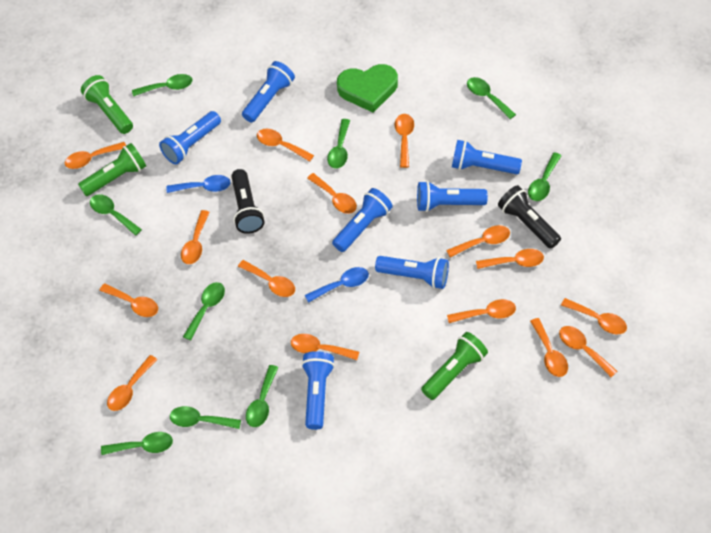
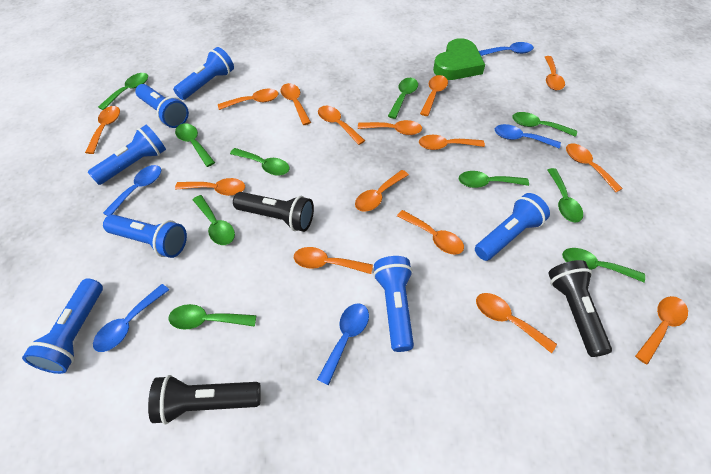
black flashlight: [231,169,264,234] [498,185,561,249] = 2 -> [148,375,261,425] [233,192,314,232] [548,260,612,357] = 3
blue spoon: [166,175,231,193] [305,267,369,303] = 2 -> [93,284,169,352] [103,165,161,216] [317,303,369,385] [479,42,534,56] [495,124,561,149] = 5
green flashlight: [78,143,146,196] [81,75,133,134] [421,332,488,400] = 3 -> none = 0
green spoon: [90,194,142,236] [101,432,173,455] [132,74,192,96] [170,406,241,429] [183,282,225,341] [246,365,279,427] [327,119,350,169] [467,77,516,119] [528,152,561,201] = 9 -> [98,73,148,110] [169,304,257,330] [175,123,215,167] [193,195,235,245] [230,148,289,176] [388,78,418,119] [459,171,529,188] [512,112,577,137] [548,168,583,222] [562,248,645,282] = 10

